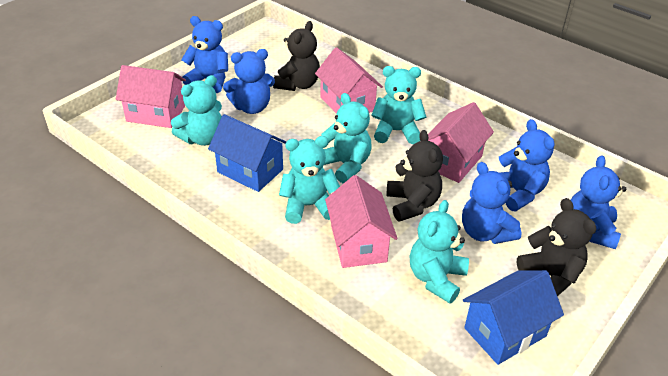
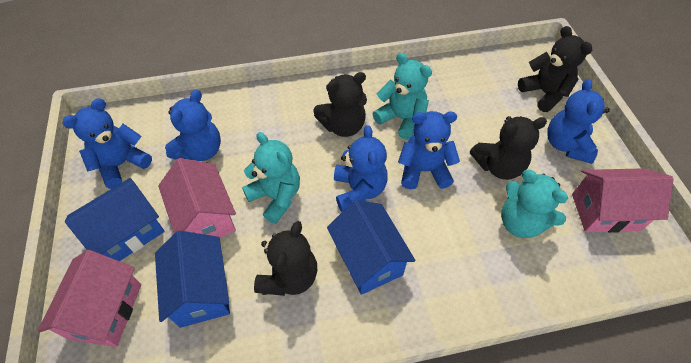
black teddy bear: [273,21,320,91] [386,130,443,222] [517,198,596,296] = 3 -> [254,221,317,296] [313,72,367,137] [470,116,547,180] [518,26,592,112] = 4
blue house: [208,114,287,192] [463,270,564,365] = 2 -> [64,178,165,261] [155,231,230,328] [327,200,415,295] = 3
pink house: [116,65,186,128] [315,47,383,114] [325,175,398,268] [428,102,494,183] = 4 -> [38,250,141,347] [158,158,236,237] [572,168,673,233] = 3
turquoise teddy bear: [171,75,222,146] [279,136,340,224] [321,93,372,183] [371,66,426,144] [410,200,469,303] = 5 -> [242,132,300,224] [373,53,432,140] [501,170,568,238] = 3

